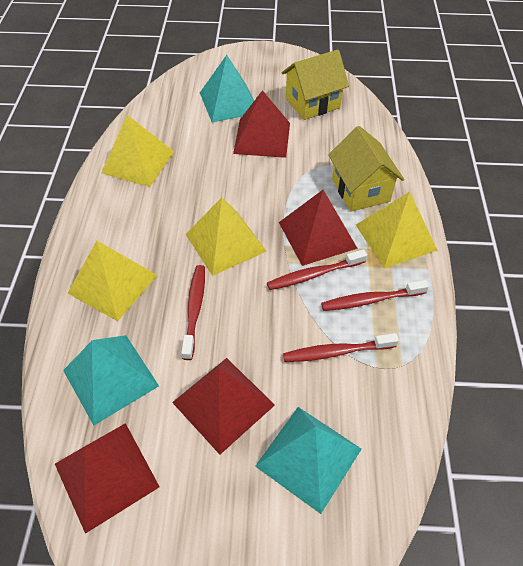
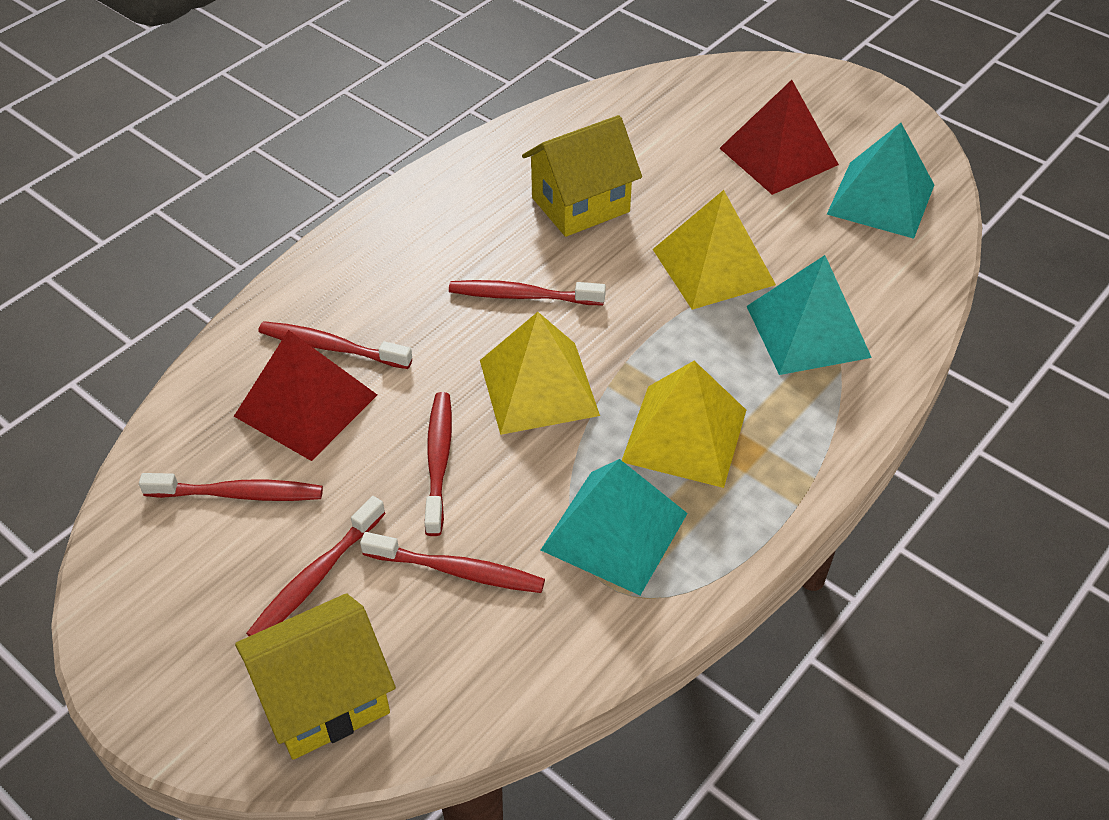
red pyramid: [55,423,160,534] [172,358,275,454] [233,90,290,158] [279,190,358,266] = 4 -> [234,330,377,461] [719,80,839,195] = 2
red toothbrush: [181,265,205,360] [267,249,367,290] [283,333,399,362] [321,280,429,311] = 4 -> [139,473,323,501] [246,496,386,636] [258,321,412,369] [360,532,545,593] [425,392,452,536] [449,280,606,305] = 6
yellow pyramid: [68,241,158,321] [101,115,174,187] [186,198,267,276] [356,192,438,268] = 4 -> [480,312,600,435] [622,361,746,488] [653,190,776,310] = 3

